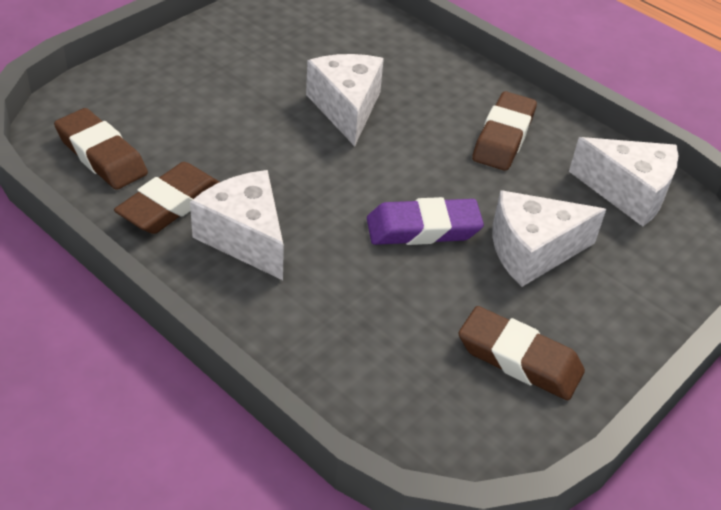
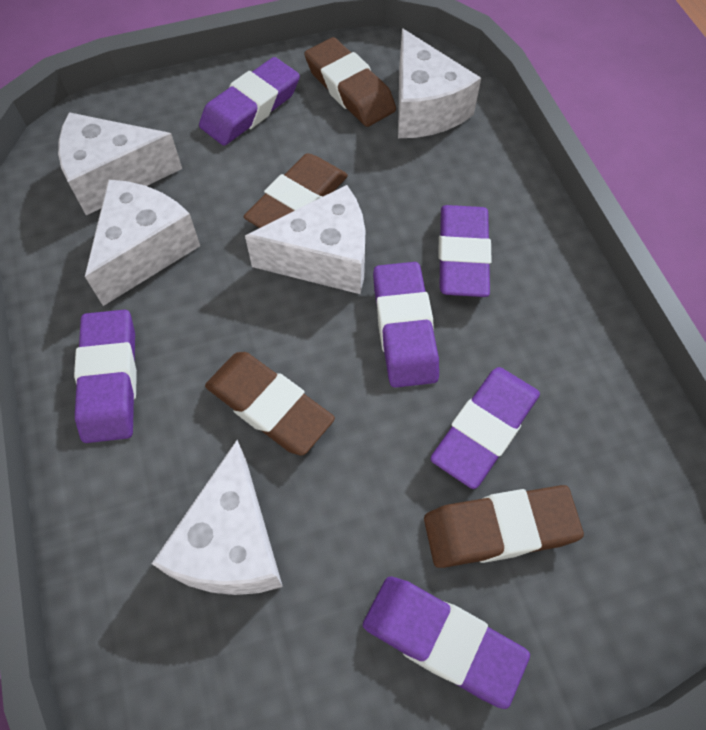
purple eraser: [367,197,484,245] = 1 -> [74,310,137,443] [199,57,300,146] [363,577,530,709] [373,262,439,388] [431,367,540,489] [438,205,492,297] = 6
white cheese: [190,170,284,280] [306,54,384,146] [492,190,606,287] [569,137,678,227] = 4 -> [58,112,182,215] [85,180,200,306] [152,440,283,595] [245,185,365,294] [398,28,481,138] = 5

